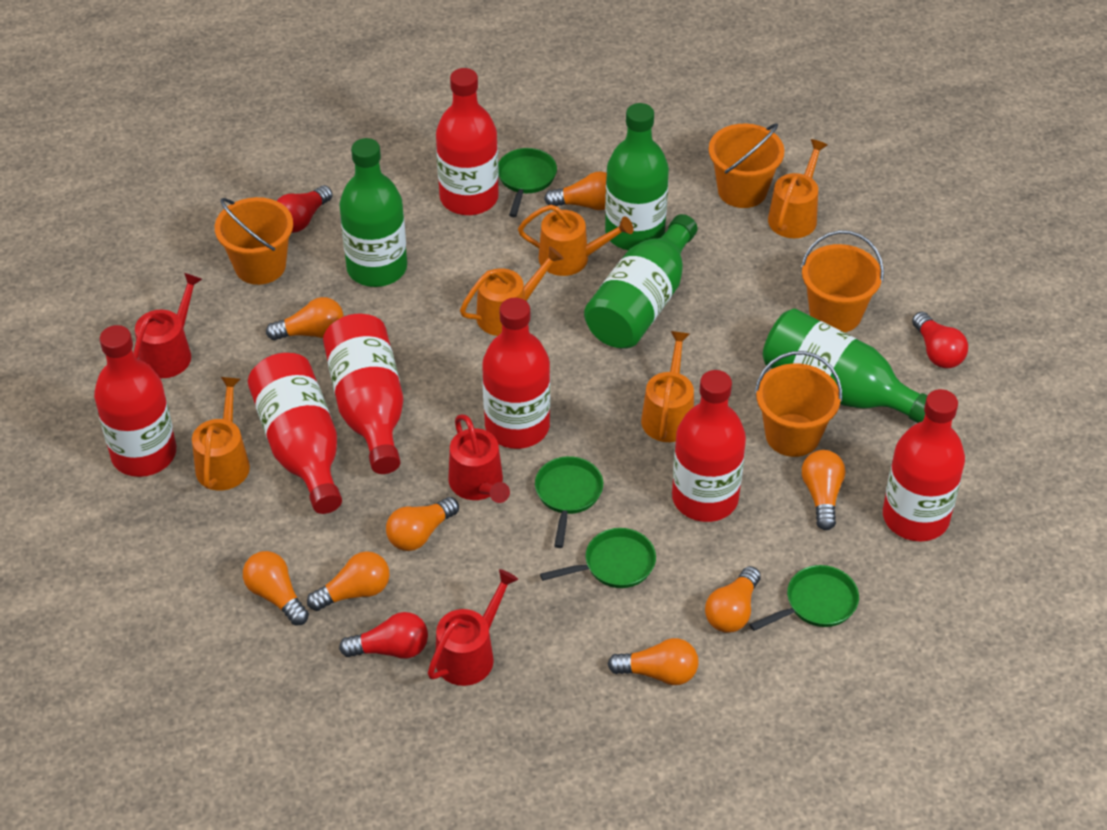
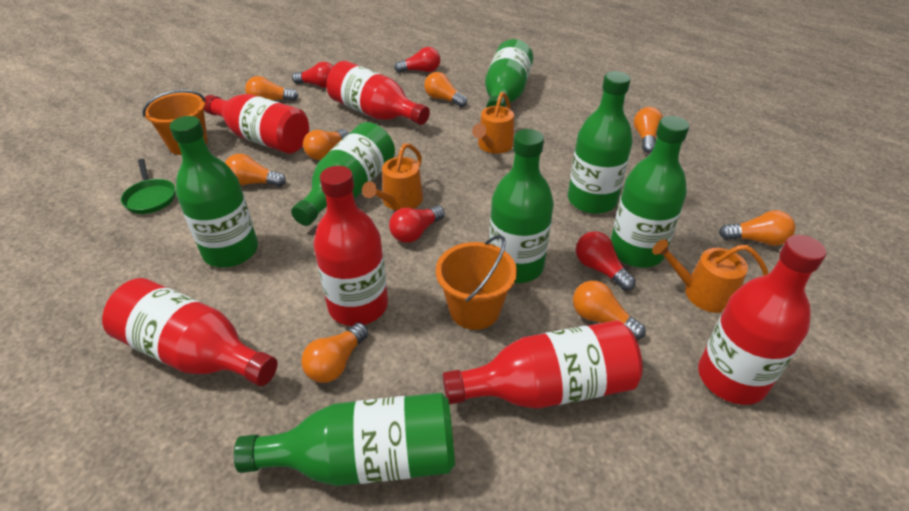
green bottle: [339,138,407,287] [584,214,698,349] [605,103,669,250] [763,308,928,423] = 4 -> [170,116,258,267] [234,393,455,486] [291,122,395,226] [485,39,533,108] [489,129,554,283] [568,71,633,214] [611,116,689,268] = 7
green pan: [498,148,557,217] [535,456,603,548] [540,528,656,588] [750,565,859,631] = 4 -> [121,159,175,214] = 1
orange bucket: [215,197,293,285] [709,123,784,208] [755,351,842,457] [801,230,884,332] = 4 -> [142,90,208,155] [436,235,517,330] = 2
orange watering can: [192,377,250,491] [460,246,564,336] [518,205,633,276] [641,331,694,442] [768,139,828,238] = 5 -> [362,143,423,210] [472,92,514,154] [652,239,769,313] = 3
red bottle: [94,325,176,477] [248,353,342,514] [323,314,403,474] [436,68,499,215] [482,297,550,449] [672,370,746,522] [883,389,965,541] = 7 -> [102,278,277,386] [204,94,309,154] [313,166,388,326] [327,61,430,125] [443,320,643,409] [698,235,826,405] = 6
red light bulb: [277,185,333,233] [339,612,428,659] [912,312,968,368] = 3 -> [292,62,334,88] [389,205,445,243] [394,47,440,73] [576,231,636,291] = 4
red watering can: [133,273,202,378] [428,569,518,686] [449,414,510,503] = 3 -> none = 0

